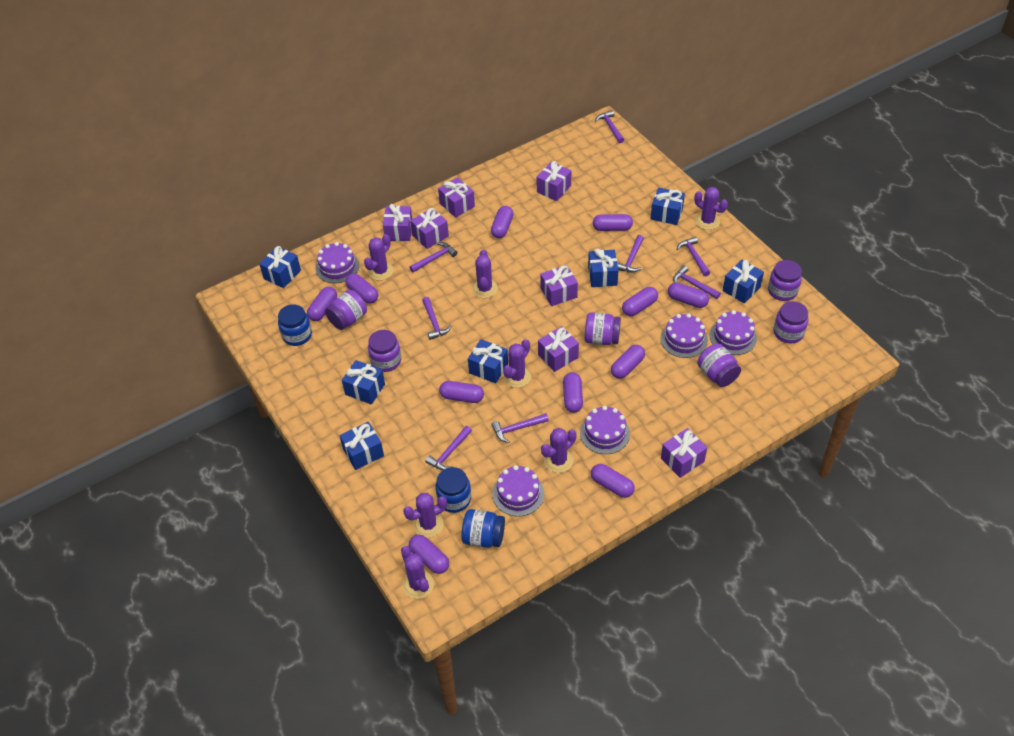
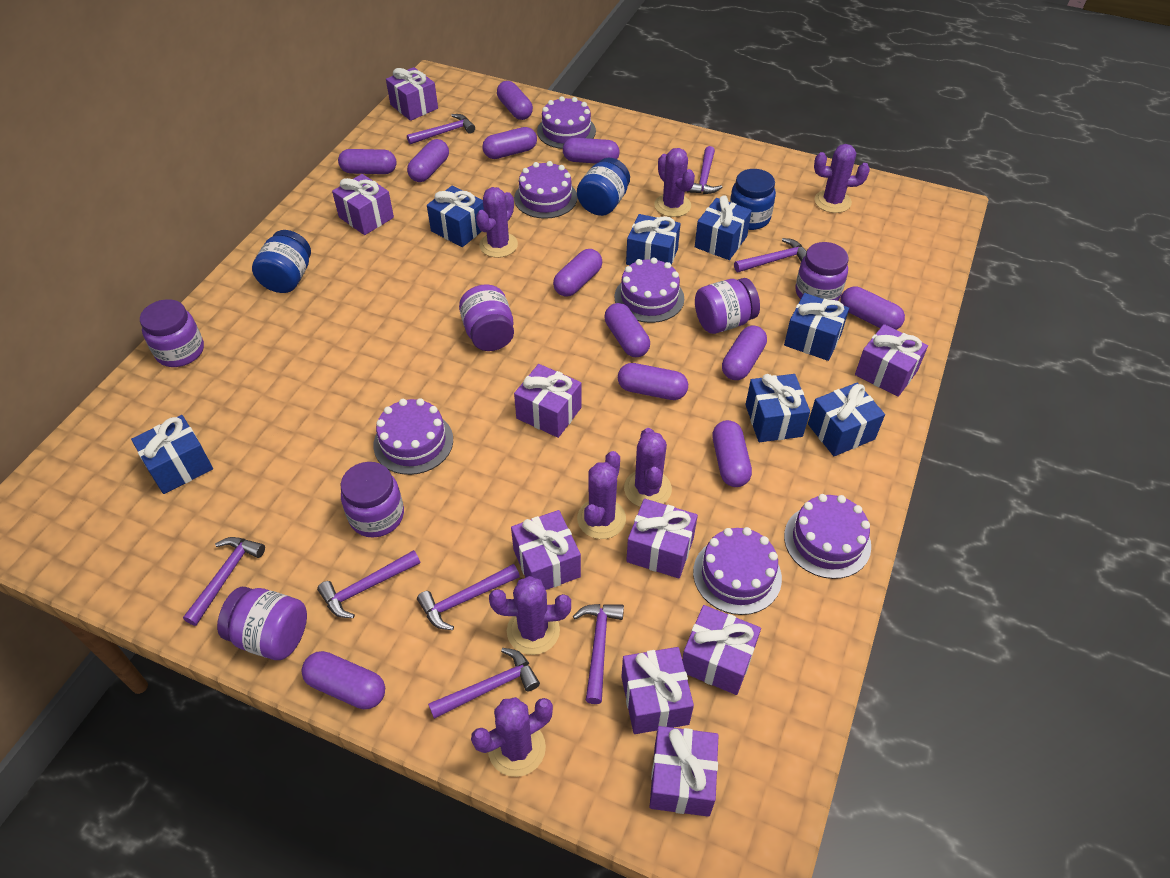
purple cake: [316,242,359,283] [493,465,544,516] [580,406,630,454] [661,313,708,358] [710,310,757,355] = 5 -> [373,398,453,475] [514,161,577,219] [537,96,596,149] [615,258,684,323] [693,527,782,615] [784,494,871,579] = 6
purple capsule: [307,287,337,321] [345,273,378,304] [409,535,449,574] [439,381,484,403] [491,206,514,238] [563,372,583,413] [591,464,635,498] [593,214,633,231] [611,345,645,379] [622,287,658,316] [668,282,709,308] = 11 -> [301,651,385,709] [338,149,396,174] [407,139,449,182] [482,127,537,159] [497,81,533,120] [553,249,602,297] [563,138,620,164] [605,303,650,357] [618,363,688,400] [712,420,752,487] [722,325,767,380] [840,286,905,330] = 12
purple gift: [383,204,412,241] [410,208,449,249] [438,177,475,218] [537,161,571,201] [538,326,579,372] [540,265,578,306] [661,428,707,478] = 7 -> [332,174,394,235] [386,67,438,121] [511,510,581,590] [514,364,581,438] [621,647,694,734] [626,499,698,578] [650,726,719,817] [682,605,761,695] [855,324,928,397] = 9

